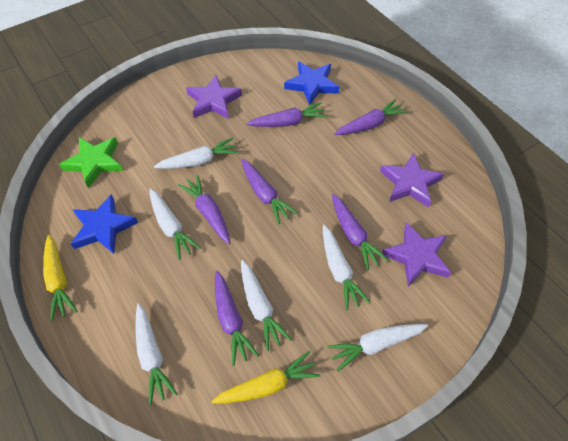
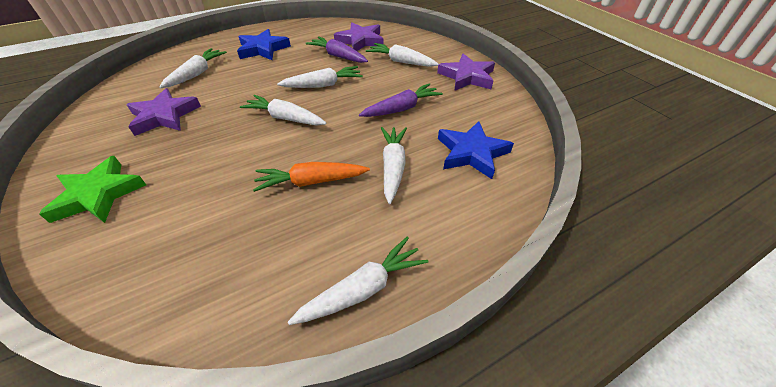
orange carrot: none = 0 -> [253,162,370,192] = 1
purple carrot: [178,175,230,244] [215,271,259,366] [241,159,298,225] [247,102,327,127] [332,194,388,270] [335,99,408,135] = 6 -> [306,36,368,63] [359,83,443,117] = 2
yellow carrot: [43,235,77,321] [211,351,320,404] = 2 -> none = 0

